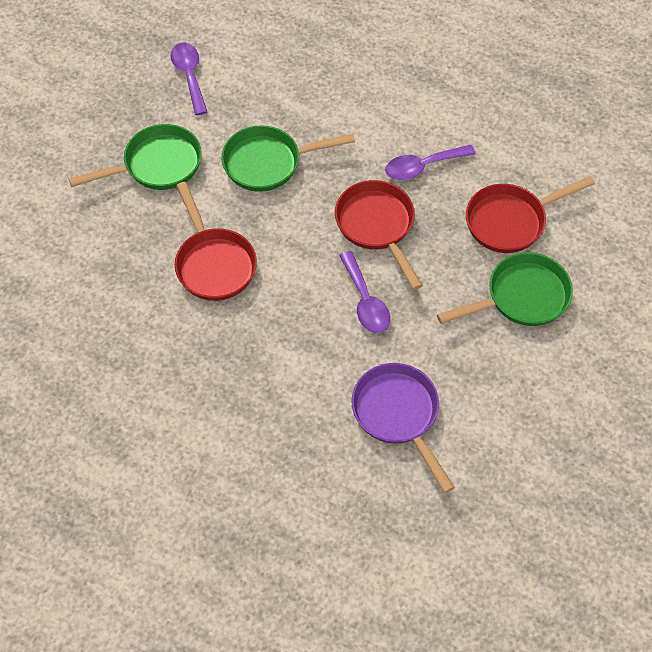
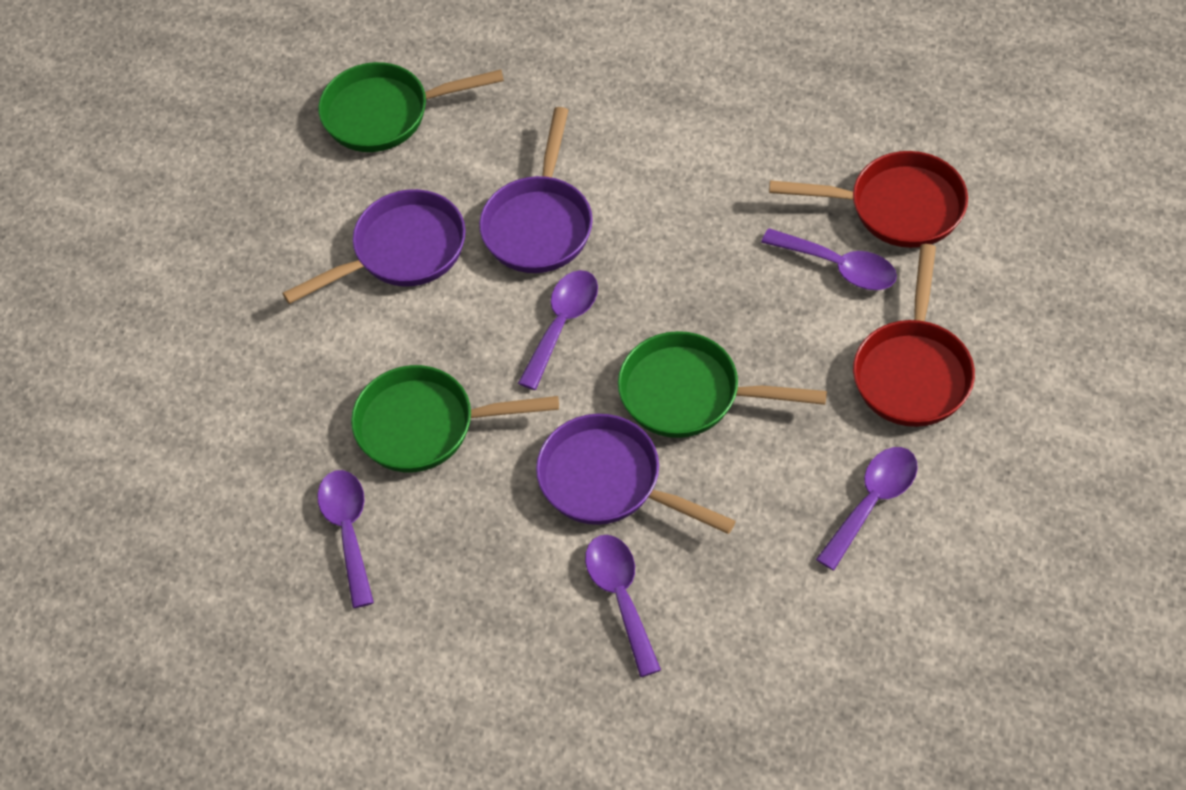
purple pan: [351,363,455,493] = 1 -> [282,189,466,304] [479,107,593,273] [536,414,736,534] = 3
purple spoon: [171,43,207,115] [339,251,390,333] [385,145,476,180] = 3 -> [317,470,374,608] [518,270,598,390] [585,535,661,677] [761,228,897,290] [816,447,918,570] = 5
red pan: [175,182,257,301] [335,180,423,290] [466,176,595,253] = 3 -> [769,151,968,248] [853,244,975,427] = 2

